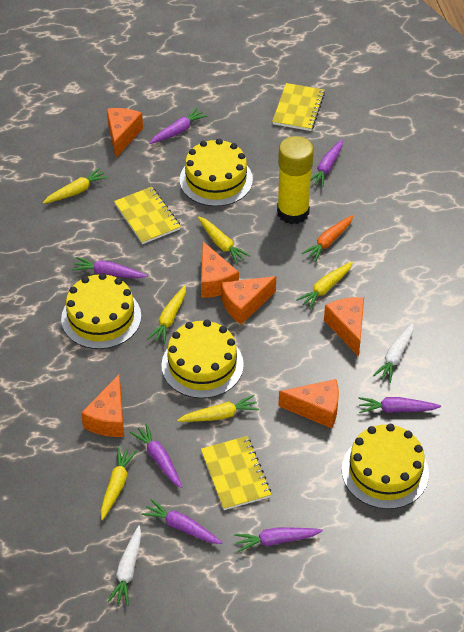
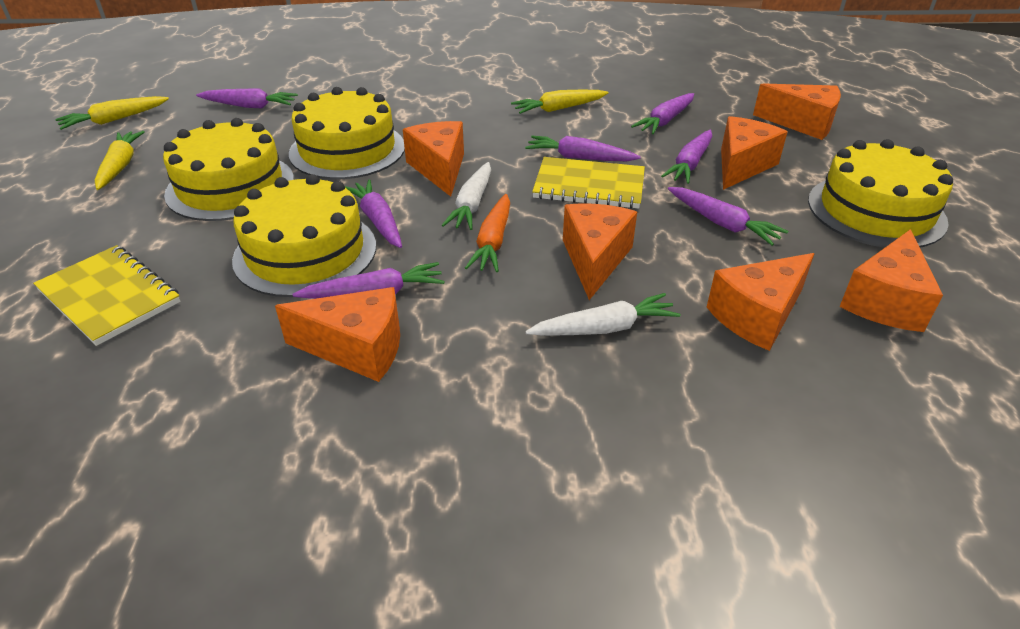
orange cheese: [81,375,124,437] [107,108,143,158] [201,242,239,298] [221,276,276,325] [278,379,339,429] [324,297,364,357] = 6 -> [275,287,400,382] [403,121,464,197] [563,203,637,300] [707,253,815,351] [721,116,788,190] [753,83,841,140] [840,229,943,332] = 7
yellow carrot: [43,168,108,204] [101,447,137,520] [148,285,186,344] [177,395,259,422] [198,216,250,264] [297,262,353,309] = 6 -> [55,96,169,130] [95,131,145,190] [511,90,609,114] = 3
yellow glue stick: [277,136,314,224] = 1 -> none = 0
yellow notebook: [114,187,181,244] [201,436,271,510] [272,83,325,131] = 3 -> [33,245,181,346] [532,157,645,209] = 2

